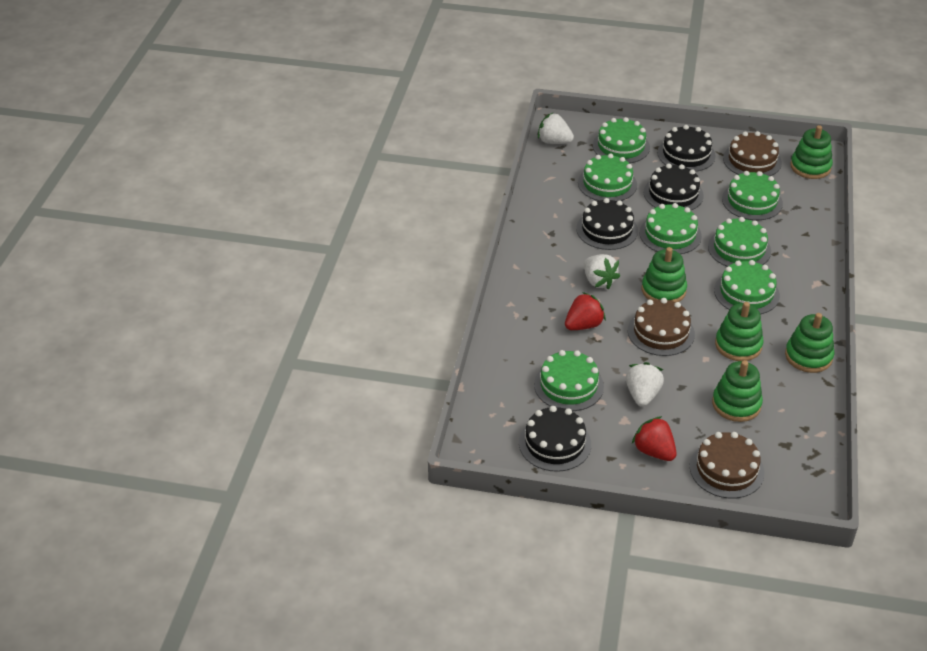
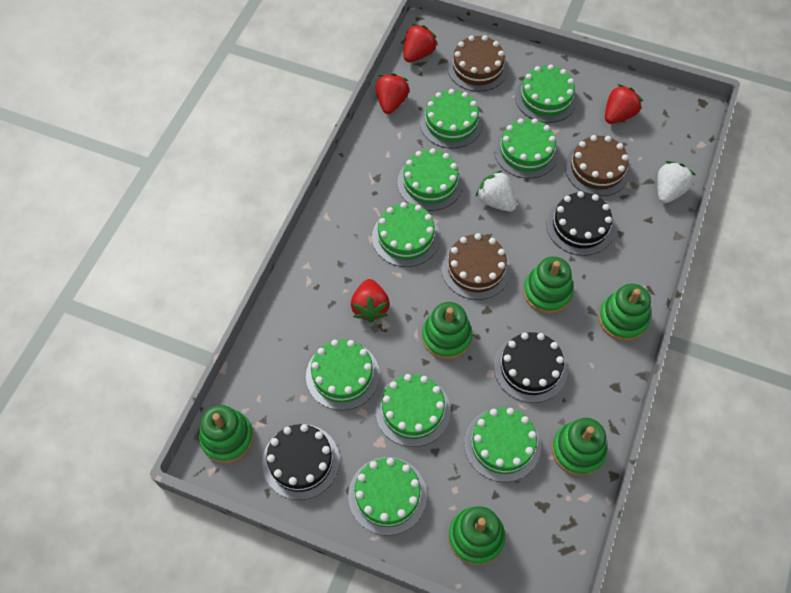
black cake: [519,406,591,472] [576,198,638,250] [644,164,704,211] [657,125,716,172] = 4 -> [262,424,340,500] [494,332,567,403] [546,191,615,256] = 3
green cake: [534,350,604,411] [578,153,637,201] [593,117,650,163] [639,203,702,254] [708,217,771,267] [714,260,780,314] [722,171,783,220] = 7 -> [306,339,380,410] [348,457,427,536] [372,202,440,267] [375,374,451,447] [397,148,463,211] [420,89,483,149] [464,408,541,482] [494,118,559,179] [515,64,578,123] = 9
green stacking toy: [642,247,687,302] [712,360,763,422] [715,302,763,361] [785,313,834,373] [790,125,833,179] = 5 -> [199,405,254,463] [422,302,472,360] [448,506,505,566] [523,256,574,314] [552,418,607,476] [598,284,651,341] = 6
red strawberry: [565,292,606,330] [632,416,677,461] = 2 -> [351,279,390,323] [376,73,409,114] [404,24,438,62] [605,84,643,124] = 4
white strawberry: [538,113,574,144] [584,254,620,289] [626,362,664,407] = 3 -> [476,170,517,212] [657,161,696,203] = 2

